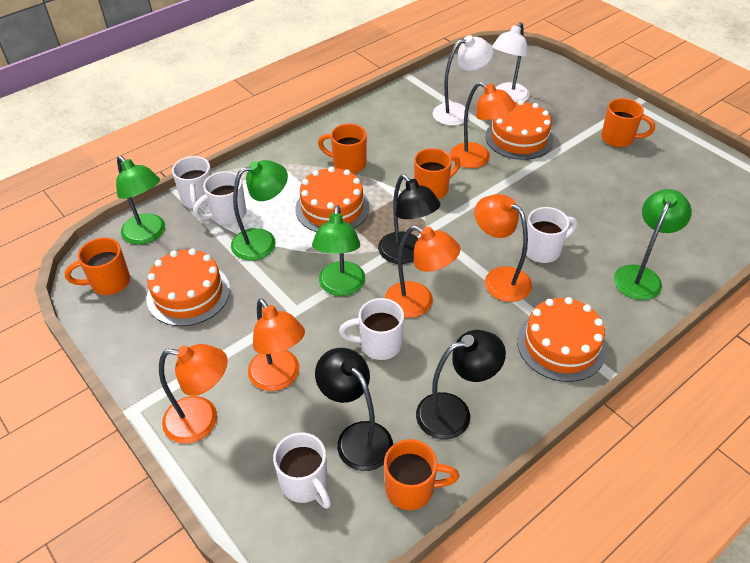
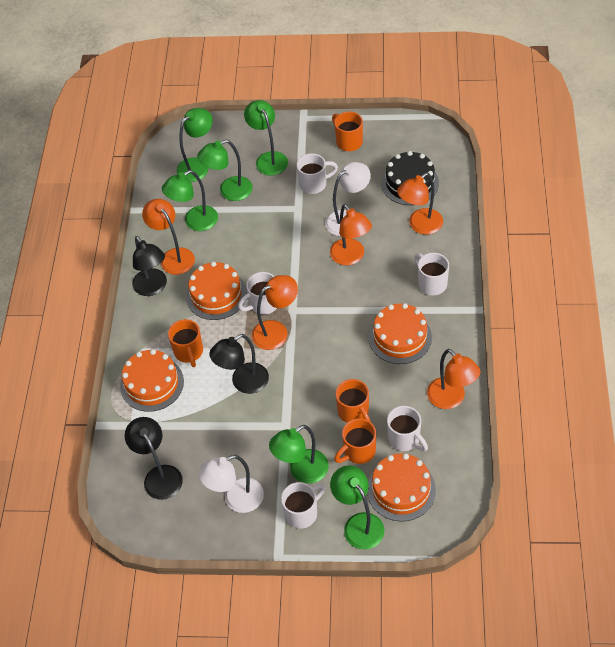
black cake: none = 0 -> [381,151,439,205] = 1
green lamp: [116,155,165,245] [231,160,288,261] [312,205,365,296] [614,189,692,300] = 4 -> [162,170,218,231] [176,108,213,182] [197,140,253,201] [244,100,288,176] [269,425,329,484] [330,466,384,549] = 6
orange mug: [64,237,130,295] [318,124,367,174] [384,439,459,510] [414,148,460,199] [601,98,655,147] = 5 -> [168,319,203,367] [332,112,363,151] [334,418,376,464] [336,379,371,423] = 4

